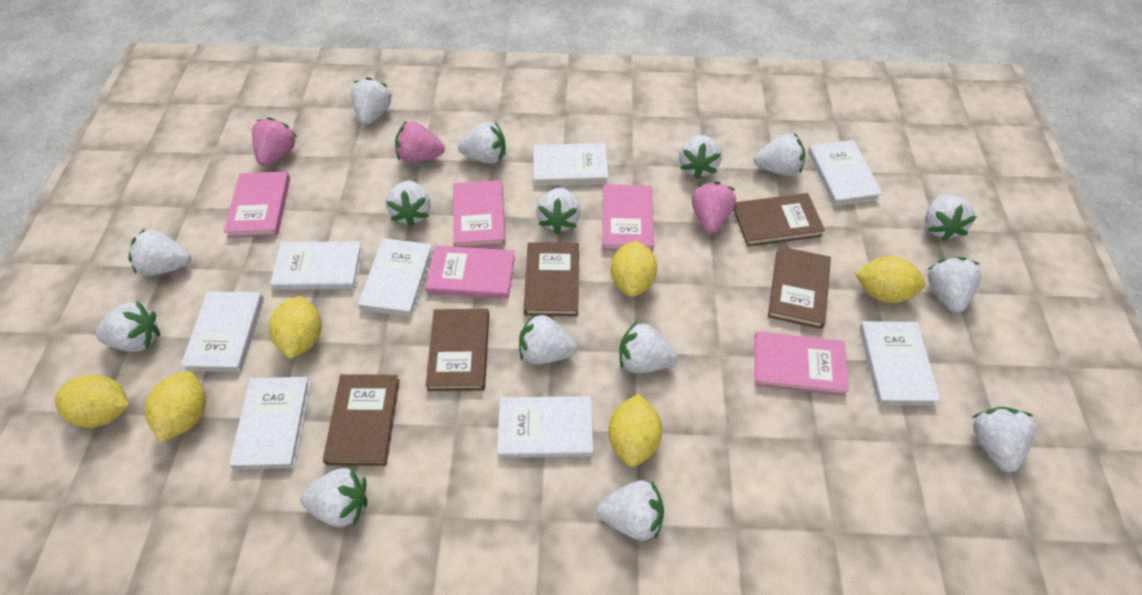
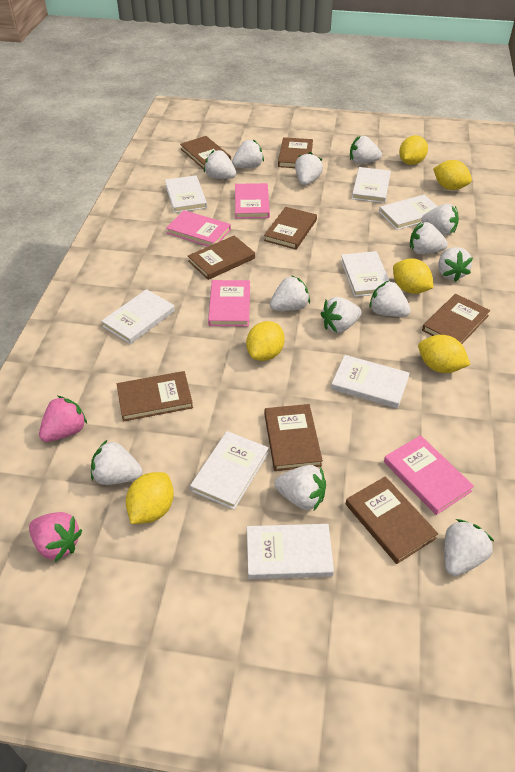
brown book: [323,374,400,466] [425,309,489,391] [524,242,579,316] [734,193,825,247] [768,246,831,329] = 5 -> [117,371,193,422] [180,136,231,169] [188,235,255,280] [264,207,317,250] [264,404,323,471] [278,137,313,168] [346,476,438,564] [422,294,490,344] = 8
pink book: [224,171,290,238] [425,245,515,299] [453,180,506,248] [602,184,654,252] [754,331,849,396] = 5 -> [166,210,231,246] [208,280,250,326] [235,183,270,219] [384,435,474,515] = 4
pink strawberry: [252,117,298,166] [395,121,445,163] [692,181,736,234] = 3 -> [29,512,82,562] [39,396,87,442] = 2
white strawberry: [96,301,160,351] [129,229,191,276] [300,468,368,527] [351,77,392,125] [386,180,431,227] [458,121,506,164] [519,313,577,364] [536,188,581,235] [597,481,664,541] [619,321,678,373] [679,135,722,179] [754,134,805,176] [925,194,977,241] [927,257,981,313] [973,407,1036,472] = 15 -> [91,440,143,485] [204,150,236,179] [232,139,264,168] [270,275,310,311] [275,465,326,510] [295,152,323,185] [321,297,362,333] [350,136,382,164] [369,281,411,317] [410,222,448,254] [421,204,459,236] [438,247,473,282] [444,519,495,576] = 13

